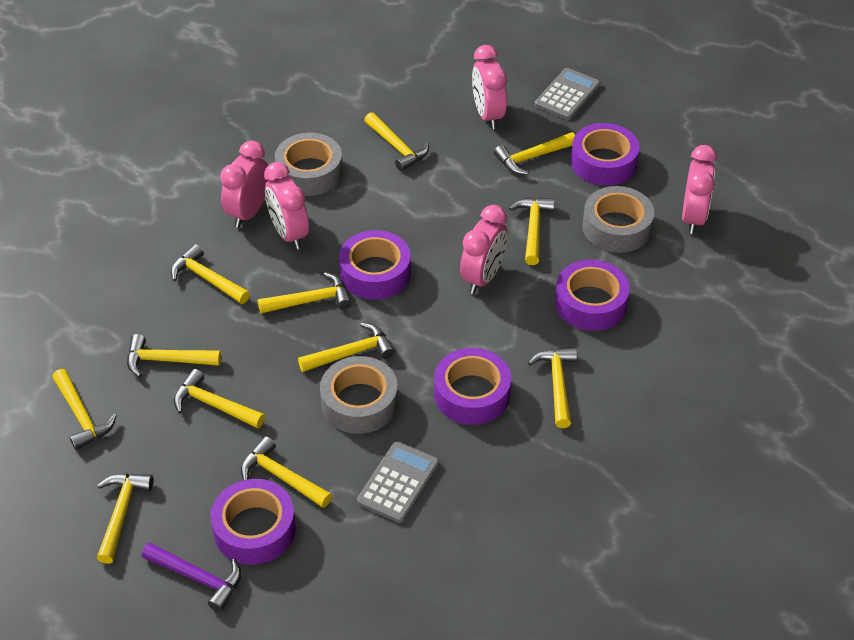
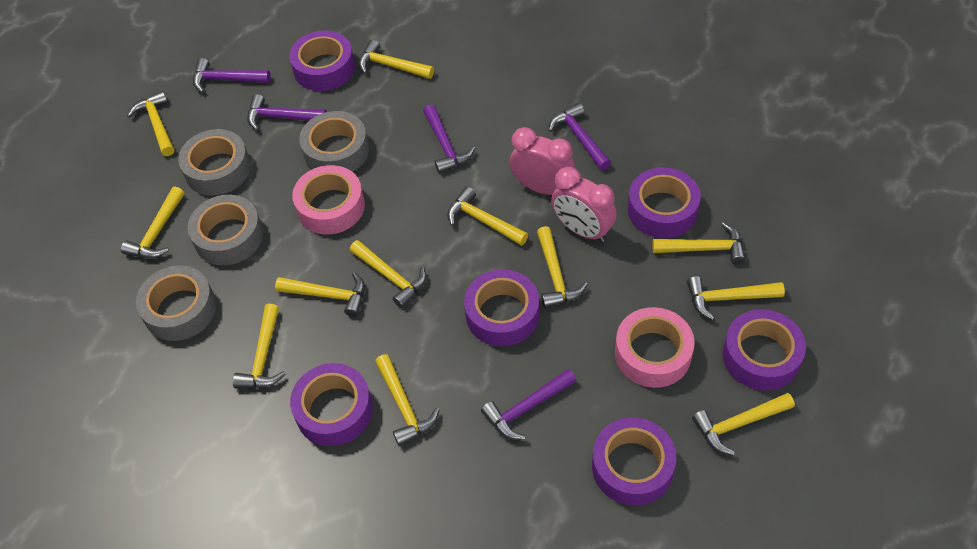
grey calculator: [357,441,439,523] [535,68,600,120] = 2 -> none = 0
grey tape: [275,133,343,196] [320,356,398,434] [582,186,654,253] = 3 -> [136,266,216,341] [178,129,251,196] [188,195,263,265] [299,111,369,172] = 4
pink clock: [220,141,269,228] [264,162,309,250] [460,205,508,294] [472,45,507,129] [682,145,717,234] = 5 -> [510,127,575,195] [551,167,617,242] = 2
pink tape: none = 0 -> [292,165,365,234] [615,307,695,388] = 2
purple hammer: [142,542,241,612] = 1 -> [193,58,271,93] [247,94,327,130] [423,104,475,173] [481,369,577,440] [549,103,611,170] = 5
purple tape: [210,479,296,565] [339,230,411,300] [434,348,511,425] [555,260,630,331] [571,123,640,186] = 5 -> [289,30,355,91] [290,363,373,446] [464,269,539,346] [592,417,676,506] [628,167,701,238] [722,309,806,390] = 6

